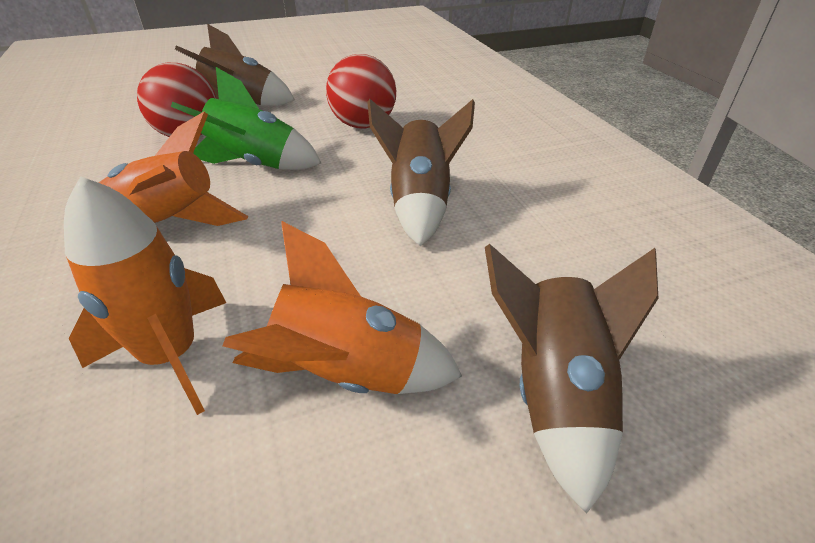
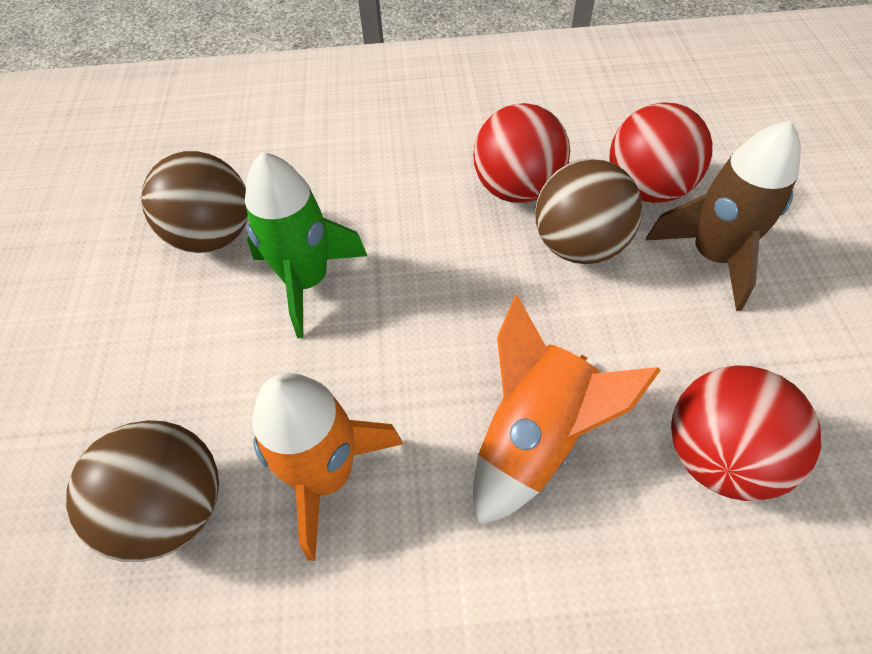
brown ball: none = 0 -> [66,420,219,562] [141,151,248,253] [535,159,642,264] = 3
brown rocket: [175,24,295,106] [367,99,475,246] [485,244,658,514] = 3 -> [645,120,801,311] = 1
orange rocket: [64,176,226,415] [99,111,248,226] [223,221,462,394] = 3 -> [252,373,403,561] [473,295,661,525] = 2
red ball: [137,63,217,137] [326,54,396,129] = 2 -> [473,103,570,203] [610,102,713,203] [671,365,821,501] = 3

